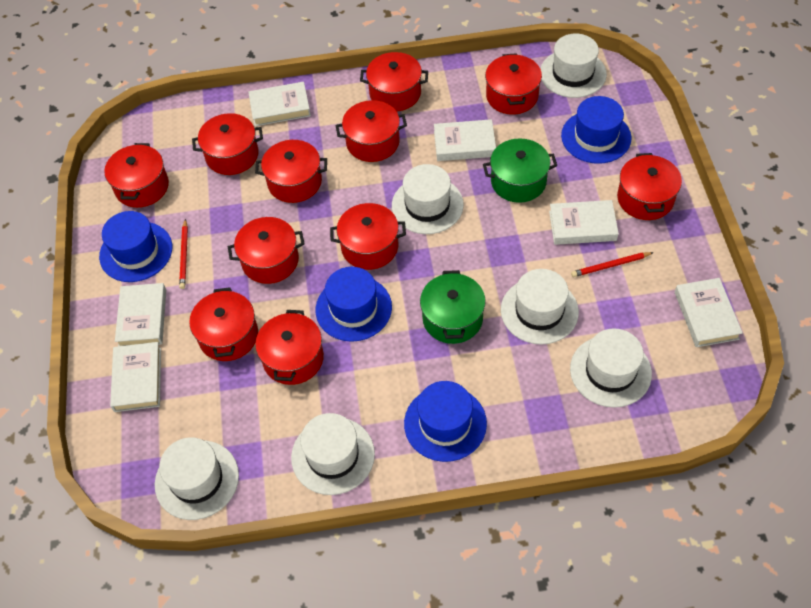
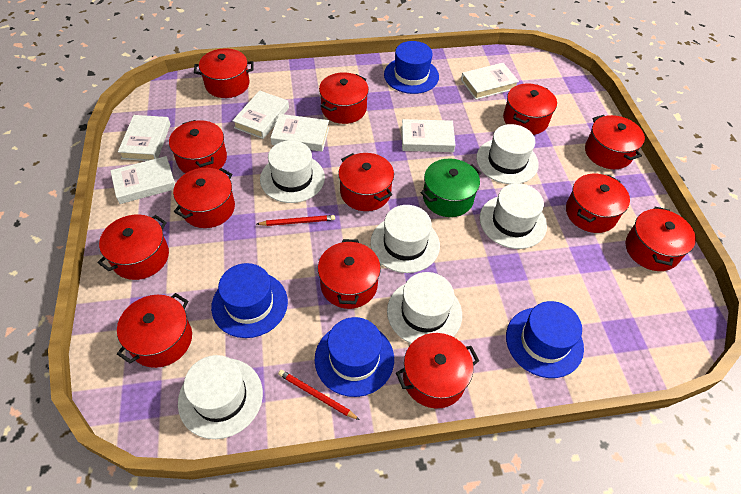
green pot: [420,270,486,344] [483,138,557,203] = 2 -> [420,158,481,217] = 1
red pot: [104,143,169,208] [189,287,258,361] [192,113,263,175] [228,217,305,284] [255,140,327,203] [255,310,324,385] [330,203,406,270] [336,100,407,162] [360,52,428,111] [485,53,542,115] [617,153,682,220] = 11 -> [98,214,169,280] [117,293,192,368] [169,120,227,173] [173,168,235,228] [194,48,253,98] [318,239,381,309] [319,72,369,124] [338,153,394,211] [396,333,479,409] [503,83,557,135] [566,174,630,233] [585,115,645,169] [626,207,696,271] = 13

